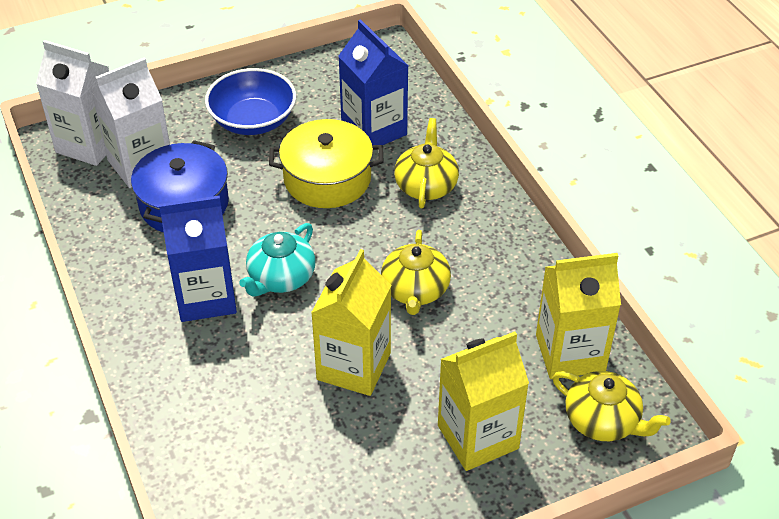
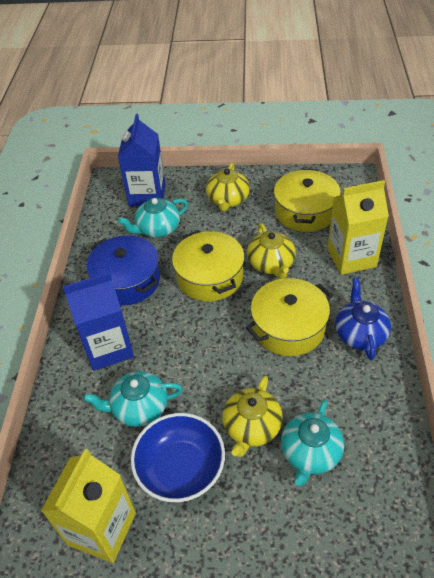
blue teapot: none = 0 -> [335,278,391,360] = 1
turquoise teapot: [239,223,316,297] = 1 -> [83,371,183,427] [118,198,188,238] [281,399,344,486] = 3
white carton: [36,40,109,166] [91,58,170,188] = 2 -> none = 0
yellow carton: [311,249,391,396] [438,331,529,471] [536,253,621,379] = 3 -> [41,449,136,563] [327,180,389,275] = 2
yellow pot: [269,119,384,208] = 1 -> [172,230,245,302] [246,278,333,356] [274,168,341,232] = 3

